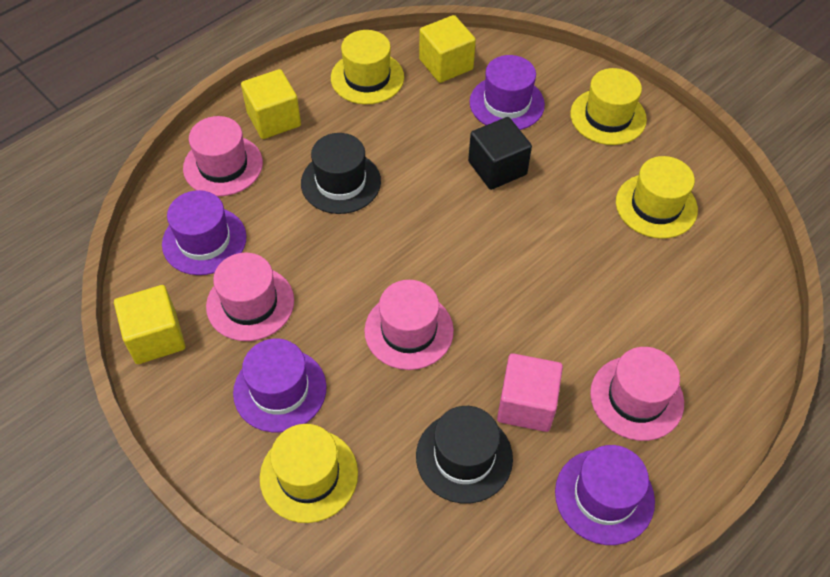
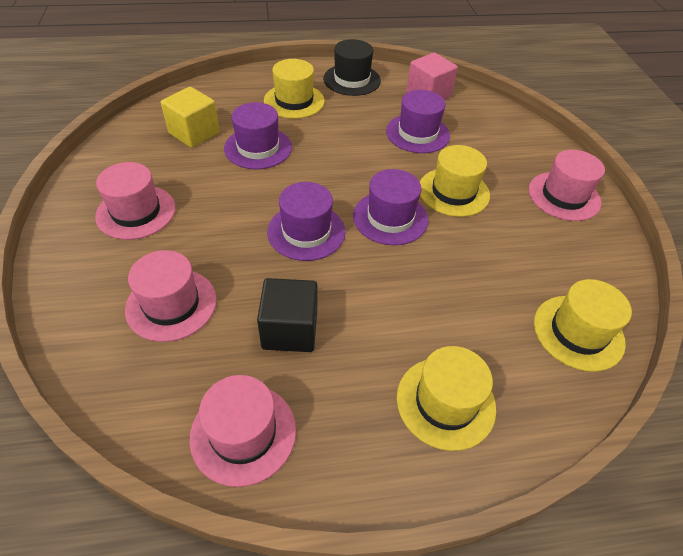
black hat: [301,133,381,214] [416,406,513,504] = 2 -> [323,39,381,96] = 1
yellow cube: [114,285,185,364] [241,69,301,139] [419,15,476,83] = 3 -> [161,87,220,148] = 1

